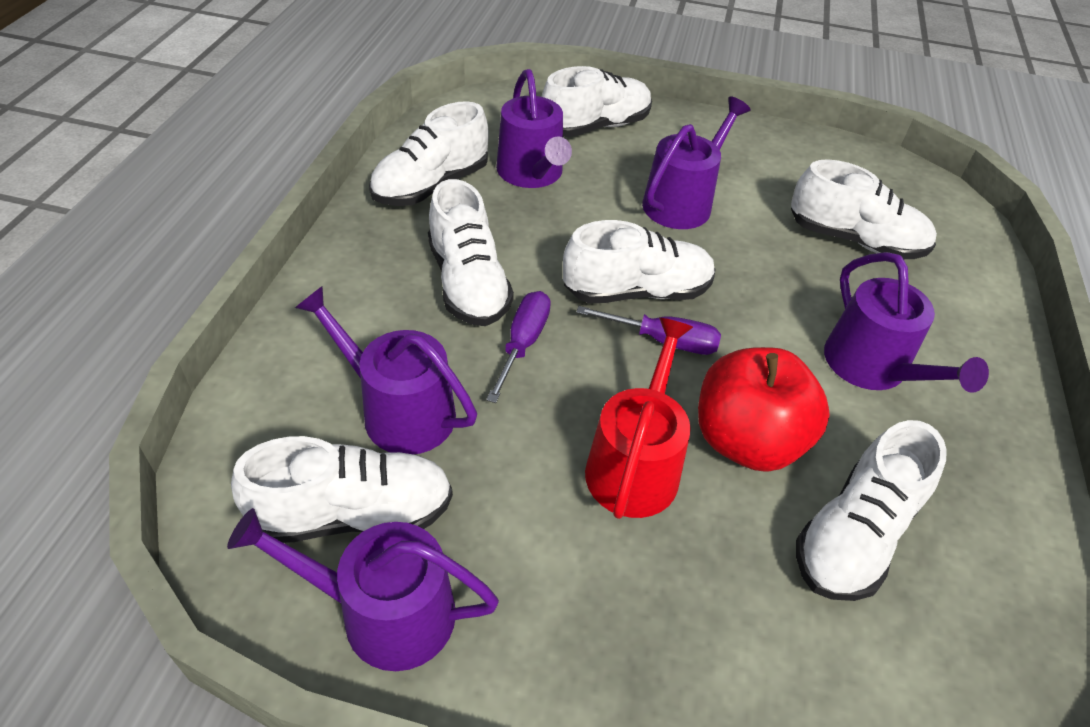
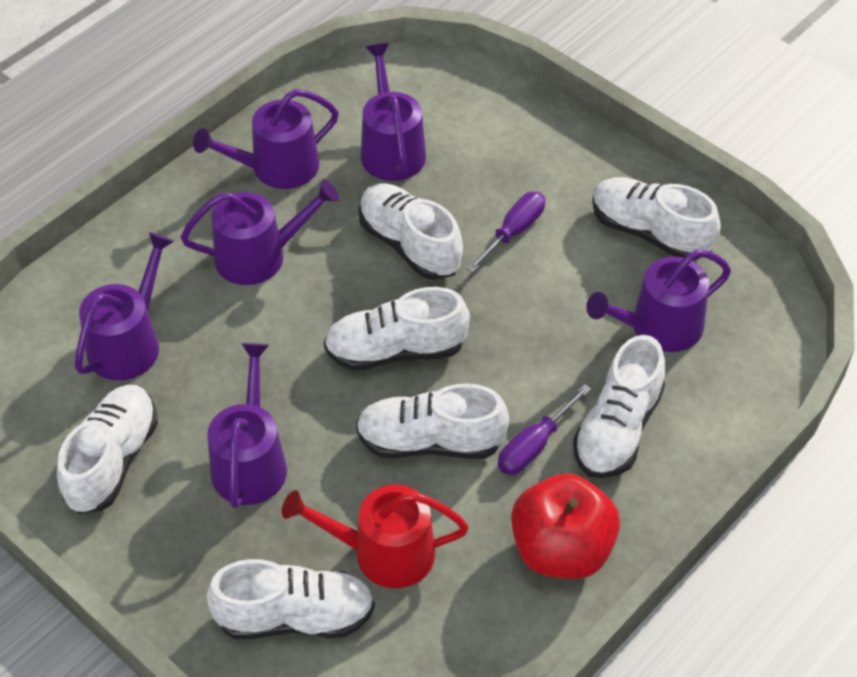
purple watering can: [227,508,499,671] [295,286,477,455] [496,69,572,188] [642,97,750,229] [824,252,989,393] = 5 -> [75,232,174,381] [181,180,339,285] [193,89,339,189] [207,343,287,508] [361,43,426,181] [586,250,731,352] = 6

